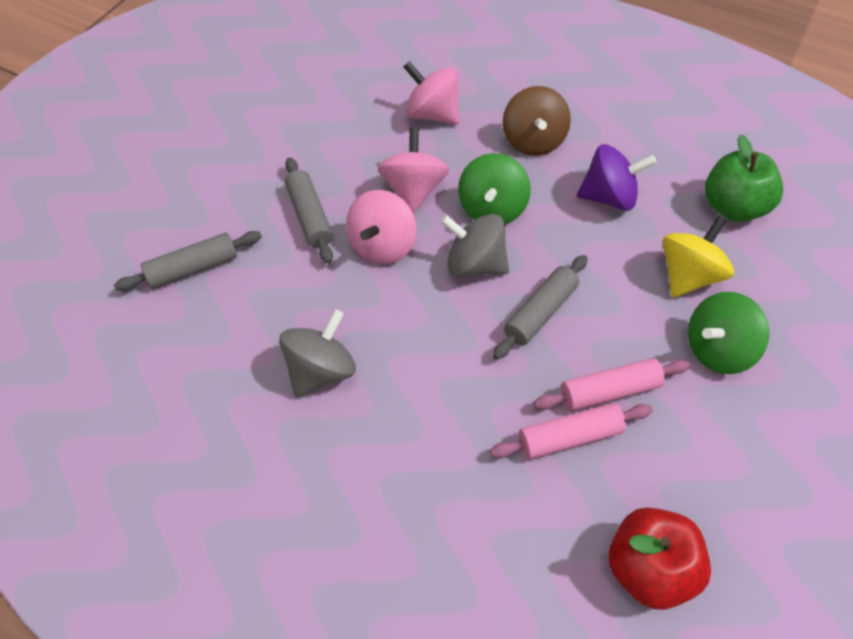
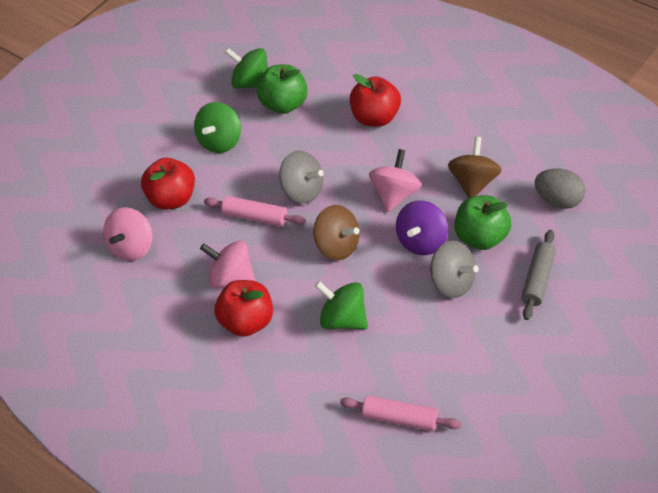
brown spinning top: [503,86,571,156] = 1 -> [314,205,360,260] [448,137,502,198] = 2
green apple: [705,134,783,222] = 1 -> [257,64,308,114] [455,195,511,250] = 2
green spinning top: [458,153,531,224] [688,292,769,374] = 2 -> [194,102,241,153] [225,48,268,88] [315,281,368,329] = 3
grey egg: none = 0 -> [535,169,585,209] = 1
grey rolling pin: [114,231,262,291] [285,157,333,264] [493,255,588,360] = 3 -> [521,230,556,320] = 1
red apple: [608,507,711,610] = 1 -> [141,158,195,210] [214,280,273,337] [350,74,401,127] = 3
yellow spinning top: [663,216,734,298] = 1 -> none = 0

